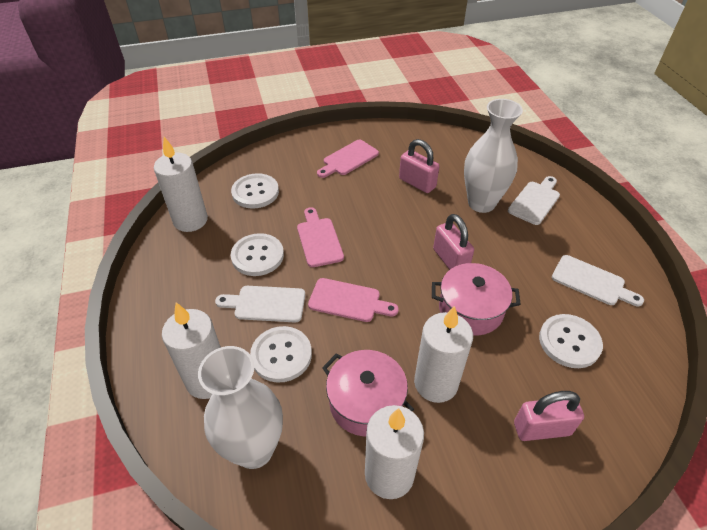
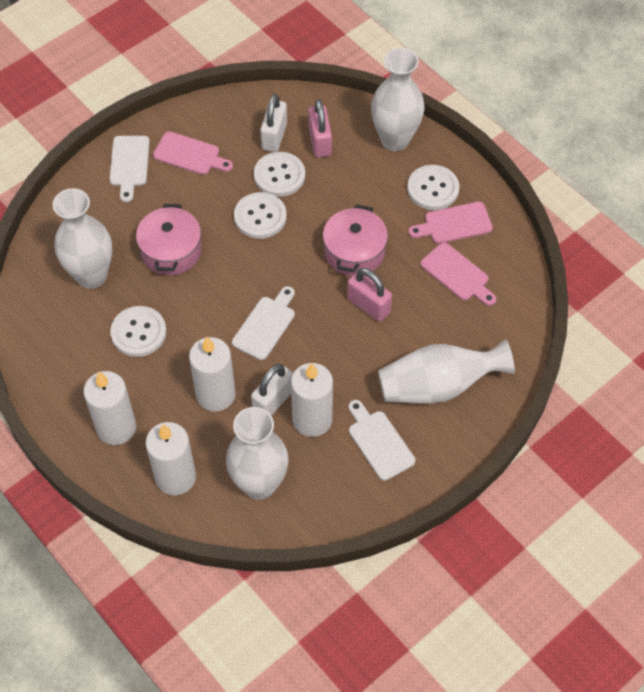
pink padlock: [399,139,439,193] [433,214,474,270] [514,391,584,441] = 3 -> [308,99,332,158] [347,268,392,322] = 2
white padlock: none = 0 -> [251,364,293,416] [260,94,287,152] = 2
white vase: [198,346,283,469] [464,99,523,213] = 2 -> [52,188,112,289] [226,407,289,500] [371,48,424,151] [378,339,515,404] = 4

